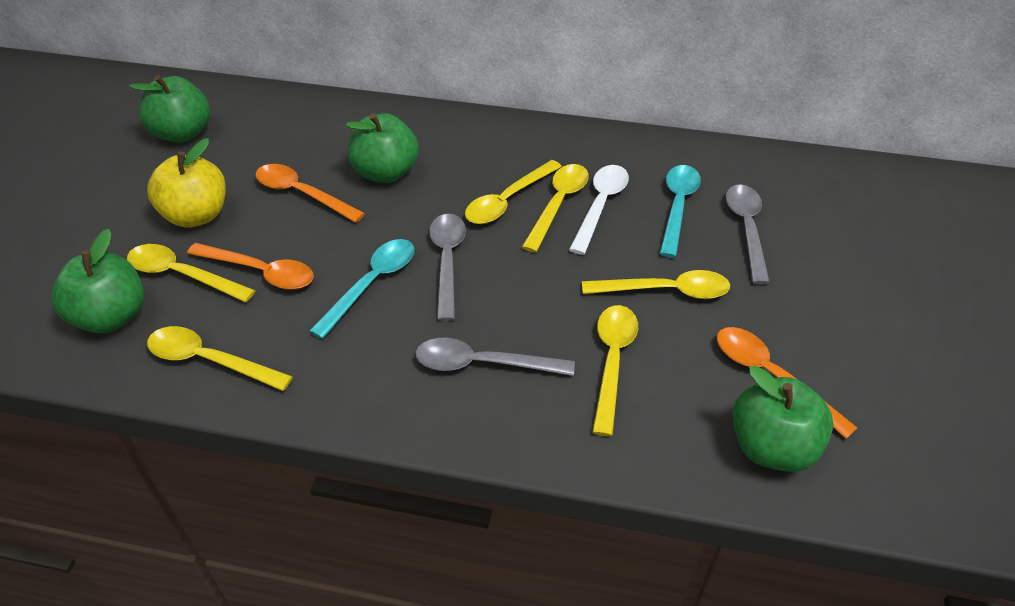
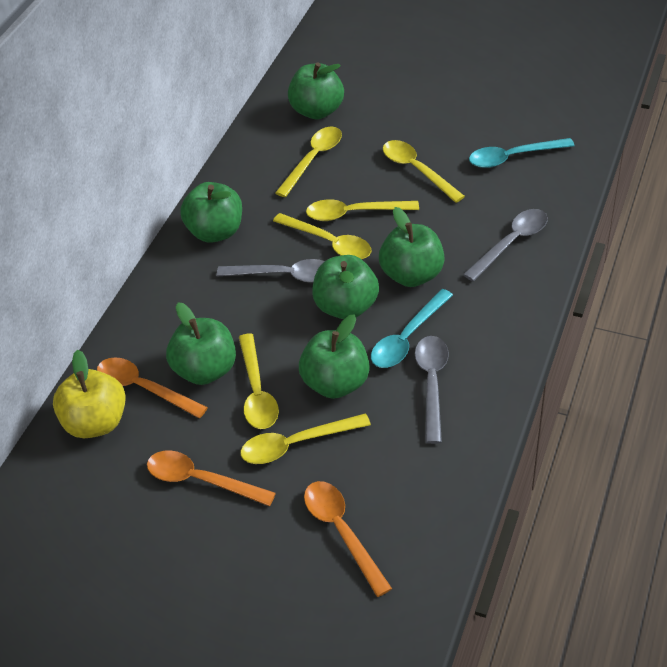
green apple: [51,229,144,333] [129,75,210,143] [346,113,419,183] [732,366,833,472] = 4 -> [166,302,236,385] [180,182,242,243] [288,63,344,119] [299,314,370,399] [312,255,379,319] [379,207,445,287] = 6
white spoon: [569,165,629,255] = 1 -> none = 0

